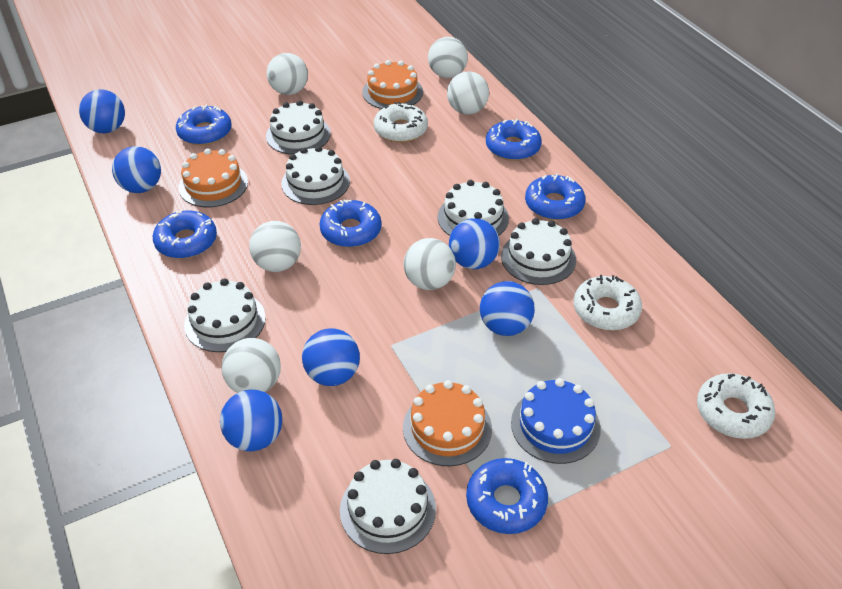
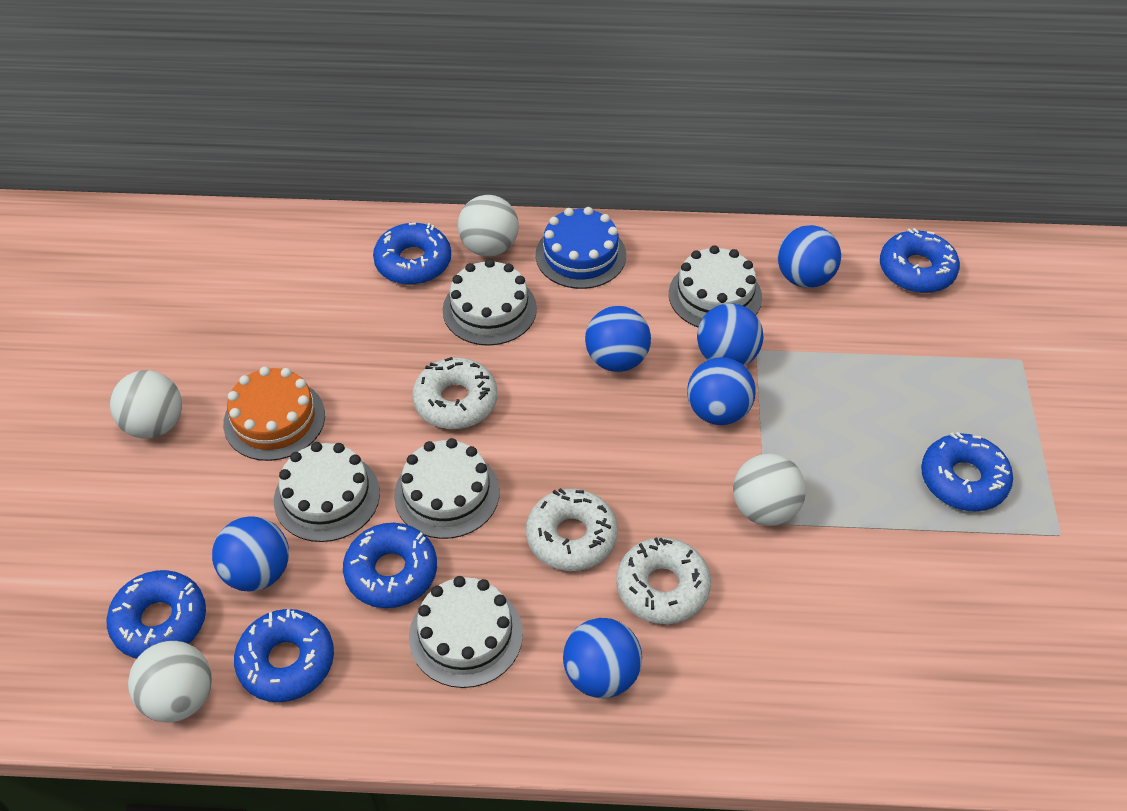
orange cake: [179,148,248,207] [362,60,423,109] [403,380,492,466] = 3 -> [223,366,325,461] = 1
white ball: [222,338,281,393] [249,221,301,272] [267,53,308,95] [404,238,456,290] [428,37,468,78] [447,71,489,115] = 6 -> [110,370,182,439] [128,641,212,723] [458,195,519,257] [733,453,806,526] = 4
white cake: [184,278,266,352] [266,100,331,155] [281,146,350,205] [340,459,436,554] [437,180,509,236] [501,218,576,285] = 6 -> [274,442,380,542] [394,438,499,539] [409,576,523,688] [443,259,537,346] [669,245,762,327] = 5

